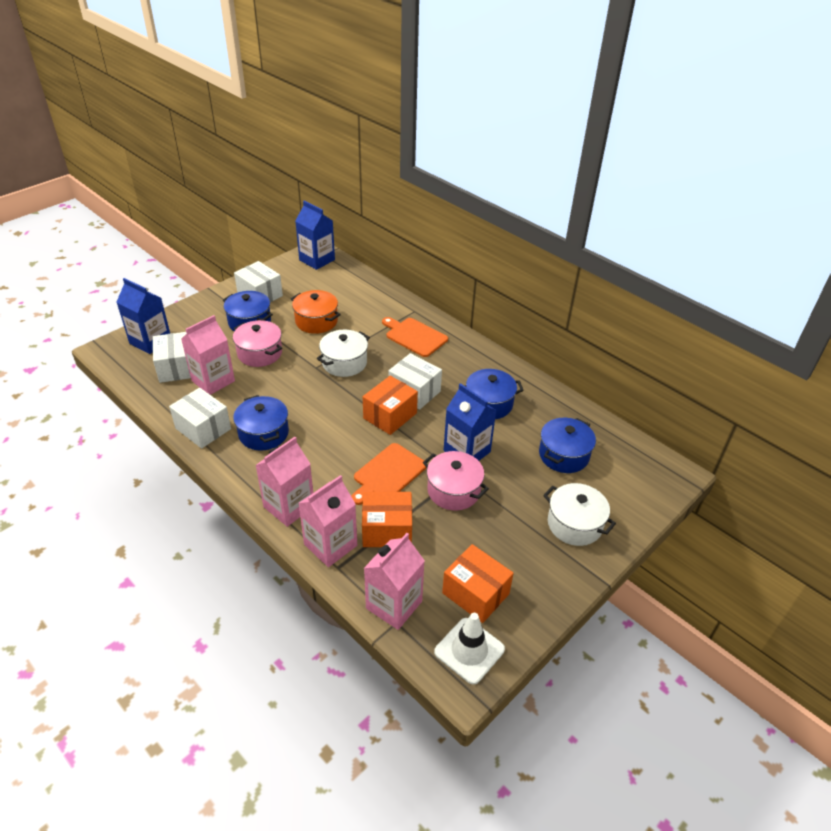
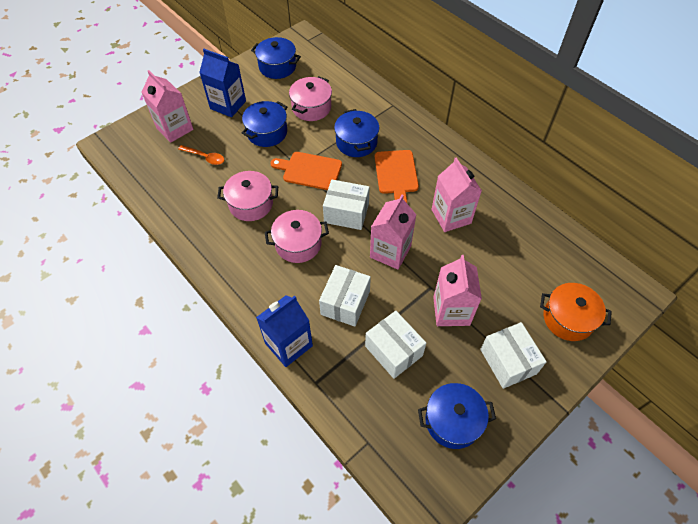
blue carton: [116,278,170,354] [295,201,335,270] [444,383,497,461] = 3 -> [199,49,246,117] [256,295,313,367] = 2
orange box: [362,492,412,547] [363,376,418,435] [442,544,514,623] = 3 -> none = 0
orange spoon: none = 0 -> [178,145,224,165] = 1
pink pot: [233,320,282,367] [423,451,489,511] = 2 -> [217,171,278,221] [265,210,329,263] [289,76,332,121] = 3
white pot: [317,330,370,377] [543,483,616,546] = 2 -> none = 0
white traffic cone: [434,613,505,685] = 1 -> none = 0

